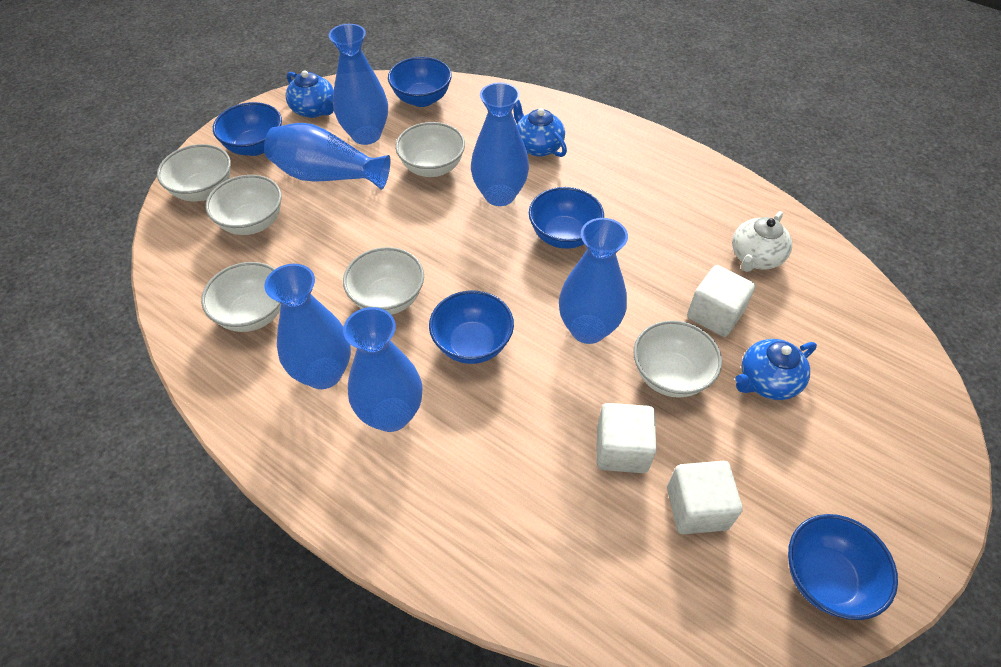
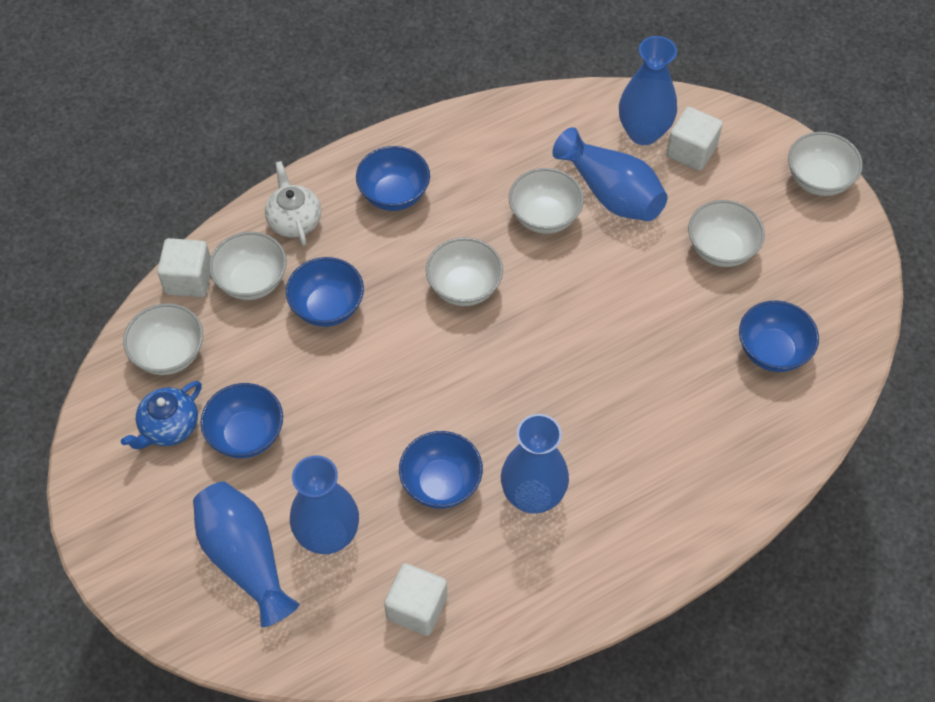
blue teapot: [286,70,334,118] [513,99,567,157] [735,339,817,400] = 3 -> [121,381,202,449] = 1
blue vase: [264,123,390,190] [264,264,351,389] [329,24,388,145] [343,307,423,432] [471,82,529,206] [559,218,628,344] = 6 -> [193,481,300,627] [290,455,359,554] [501,414,569,514] [552,127,668,221] [619,36,677,145] = 5

